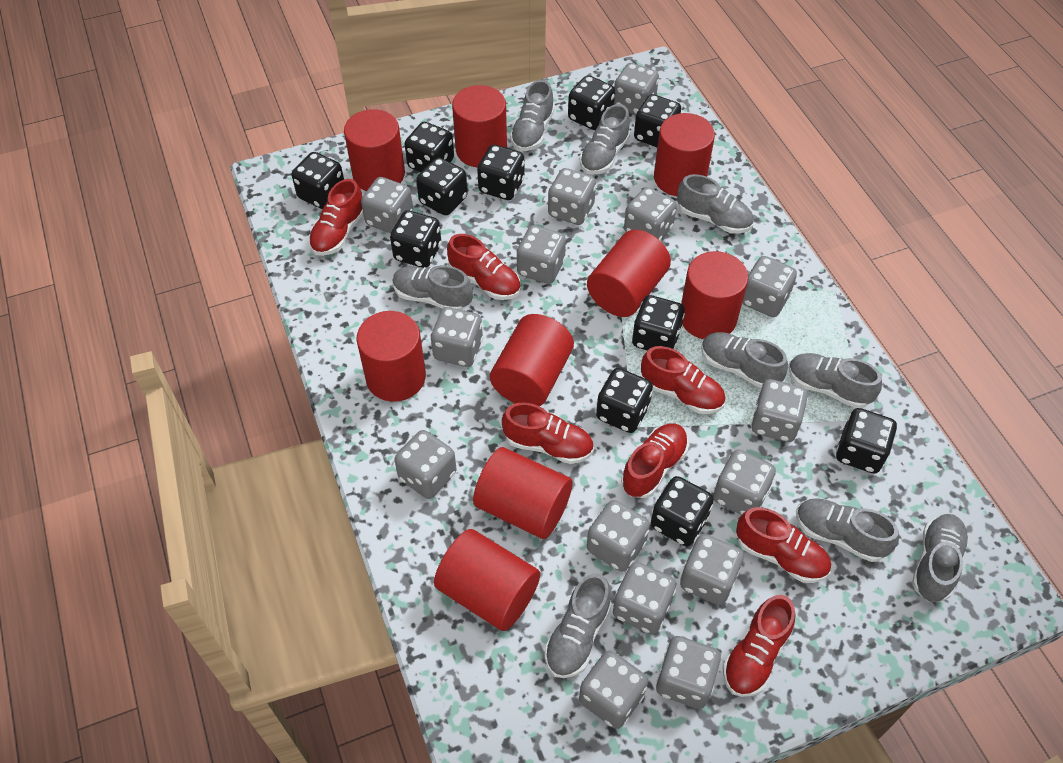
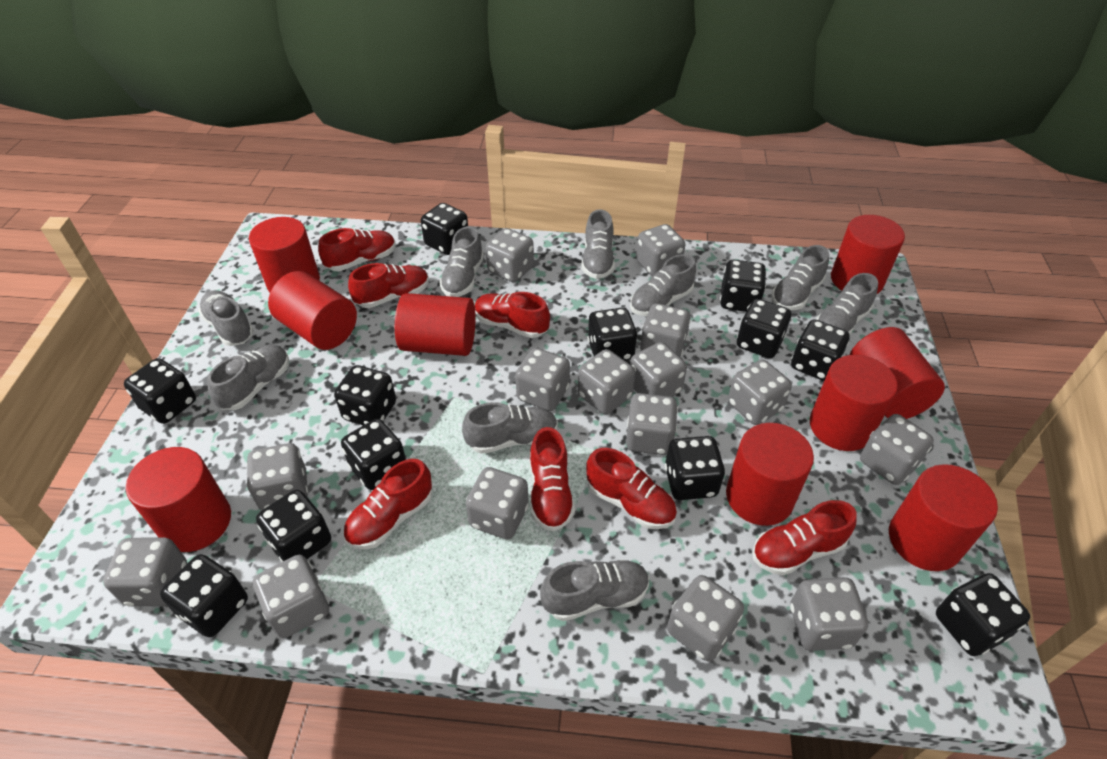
black dice: [292,152,344,209] [390,210,441,268] [405,122,454,172] [416,157,468,215] [477,145,525,200] [568,75,615,130] [596,368,653,433] [632,295,685,351] [634,94,681,147] [651,476,714,547] [836,408,897,474] = 11 -> [124,358,196,424] [160,554,248,638] [256,490,331,562] [334,365,396,425] [341,419,406,490] [421,203,468,255] [587,308,637,361] [665,436,725,500] [720,260,766,312] [737,299,791,358] [791,319,850,381] [936,573,1030,656] = 12

